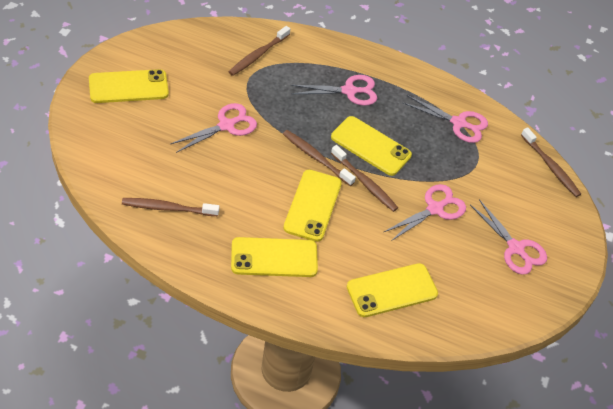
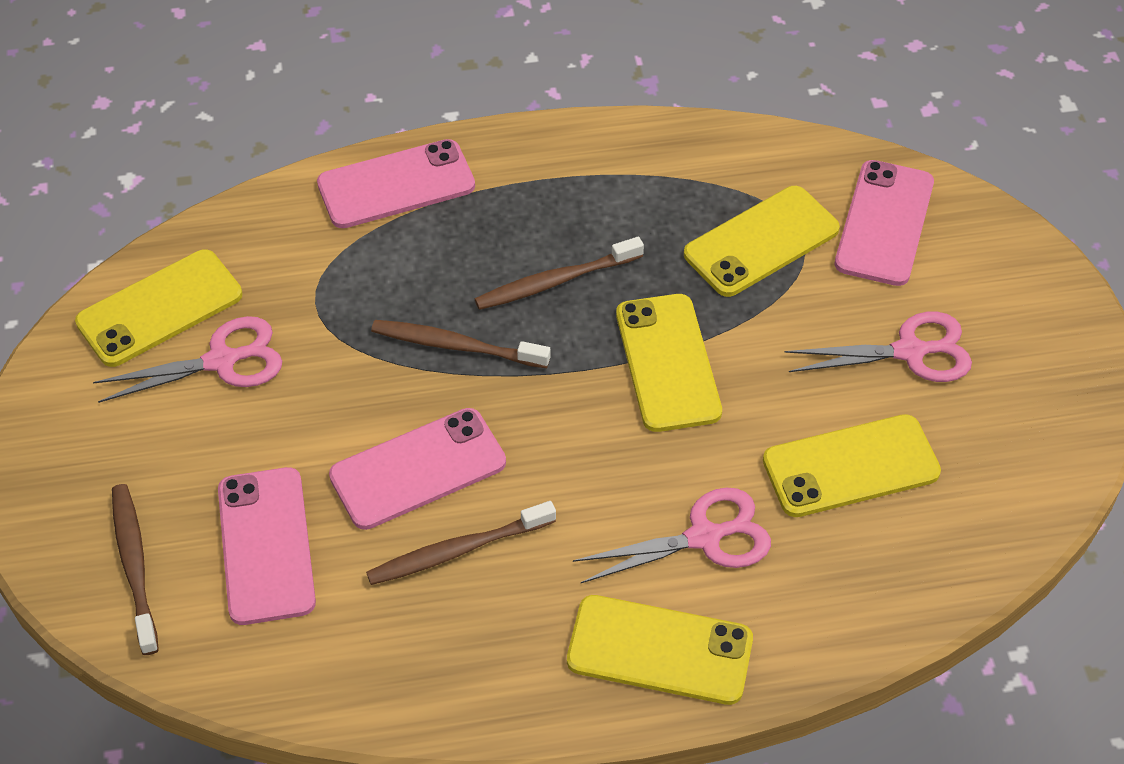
brown toothbrush: [122,198,219,216] [229,26,290,76] [283,130,356,186] [331,145,398,212] [521,127,581,197] = 5 -> [112,484,159,655] [366,501,556,585] [371,320,551,368] [475,237,644,310] = 4
pink phone: none = 0 -> [218,467,316,625] [317,139,475,228] [329,408,506,530] [835,160,934,286] = 4
pink scissors: [171,103,257,153] [291,75,377,106] [384,184,466,241] [403,95,488,143] [470,199,547,275] = 5 -> [93,316,282,403] [573,487,771,583] [784,312,972,382] = 3

